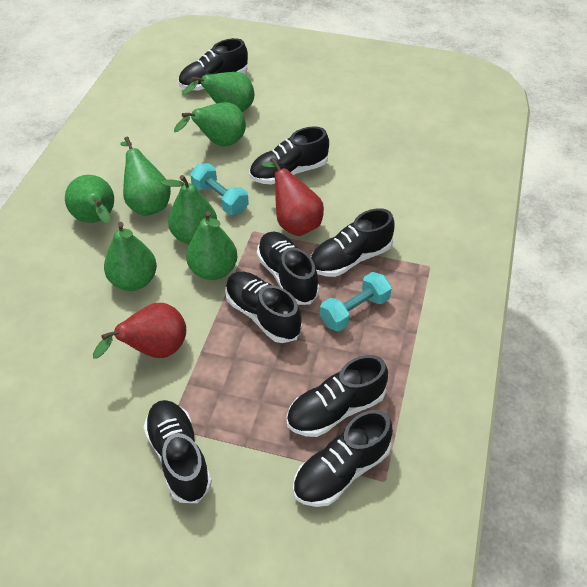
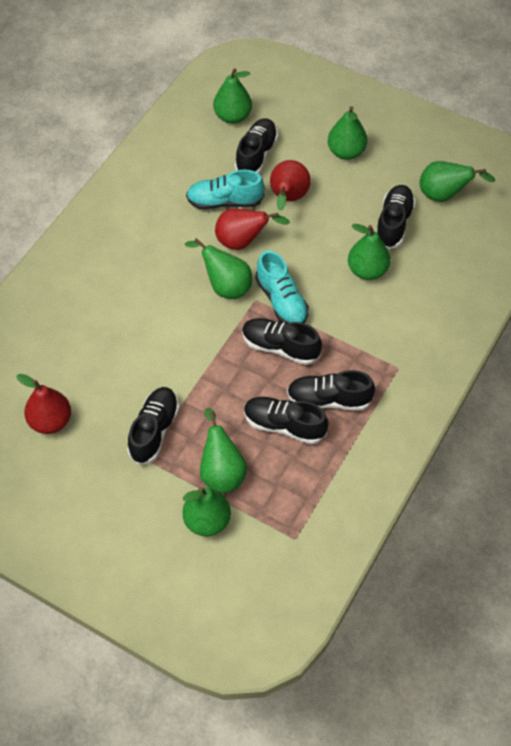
black shoe: [144,400,212,503] [178,38,248,90] [225,272,302,343] [250,126,329,184] [257,231,319,305] [286,355,388,437] [293,410,393,507] [311,208,394,277] = 8 -> [127,387,179,465] [235,118,278,174] [242,318,322,365] [244,397,328,444] [287,370,375,411] [376,185,416,249] = 6
red pear: [93,303,186,358] [262,157,324,236] = 2 -> [16,374,71,434] [215,208,290,250] [270,160,311,211] = 3
turquoise dumbbell: [190,164,249,215] [320,272,392,331] = 2 -> none = 0
turquoise shoe: none = 0 -> [186,170,265,210] [255,250,309,323] = 2

